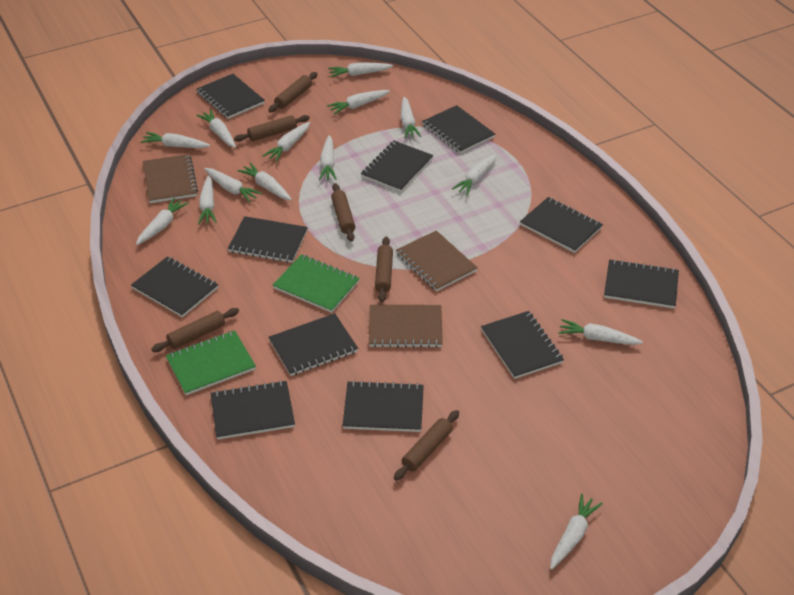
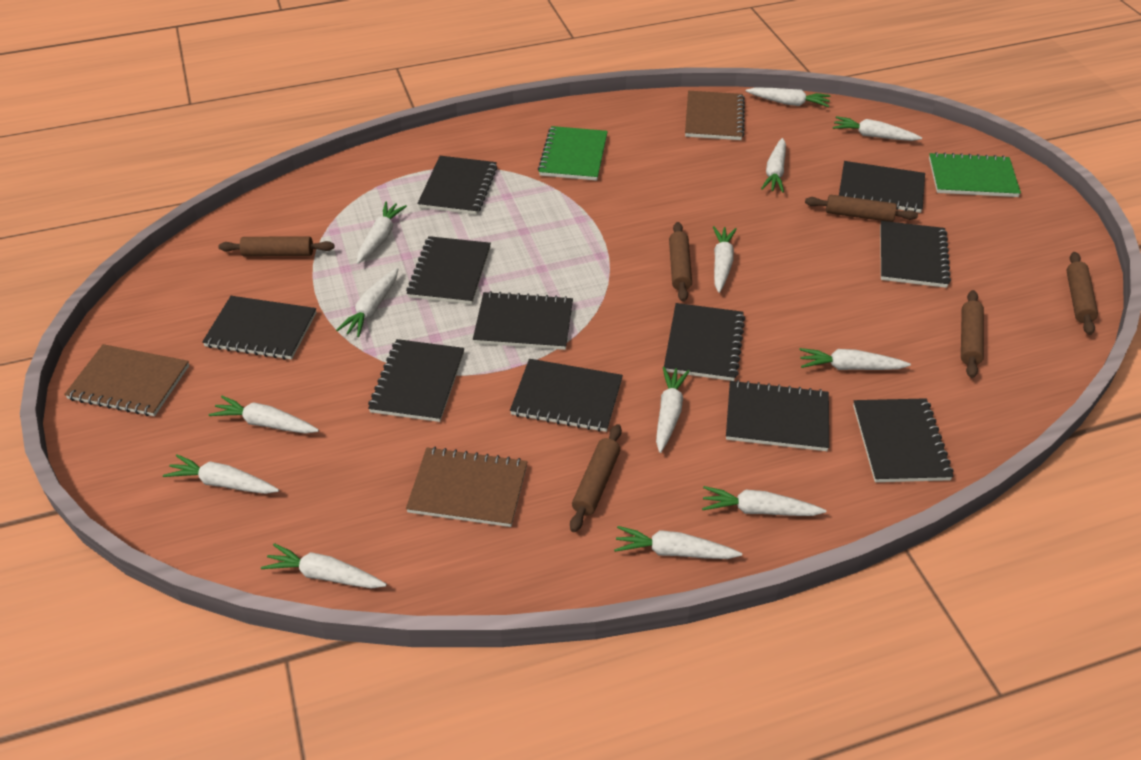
white carrot: [136,198,189,245] [141,132,210,148] [196,109,236,148] [198,175,217,224] [204,168,262,203] [237,163,292,200] [263,122,310,162] [319,135,337,180] [327,90,390,115] [328,62,394,77] [401,97,422,139] [452,154,497,195] [550,494,603,570] [559,319,643,345] = 14 -> [163,454,279,494] [209,396,319,434] [261,543,387,589] [336,268,398,337] [357,202,407,264] [614,526,742,559] [656,367,690,453] [702,486,826,516] [713,226,737,293] [746,88,831,107] [761,138,786,193] [799,348,911,370] [833,116,922,141] = 13

